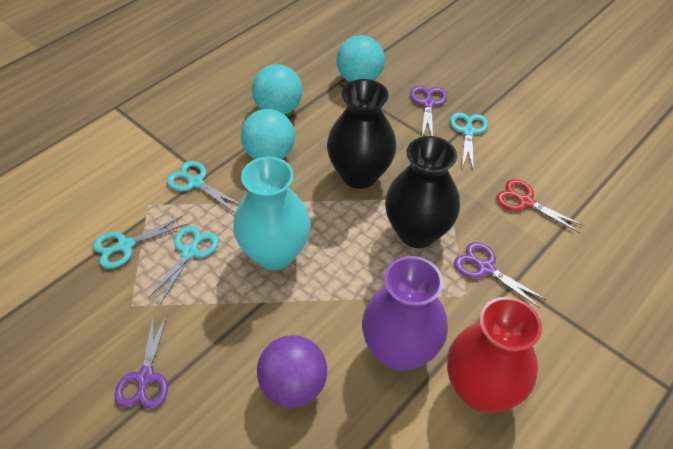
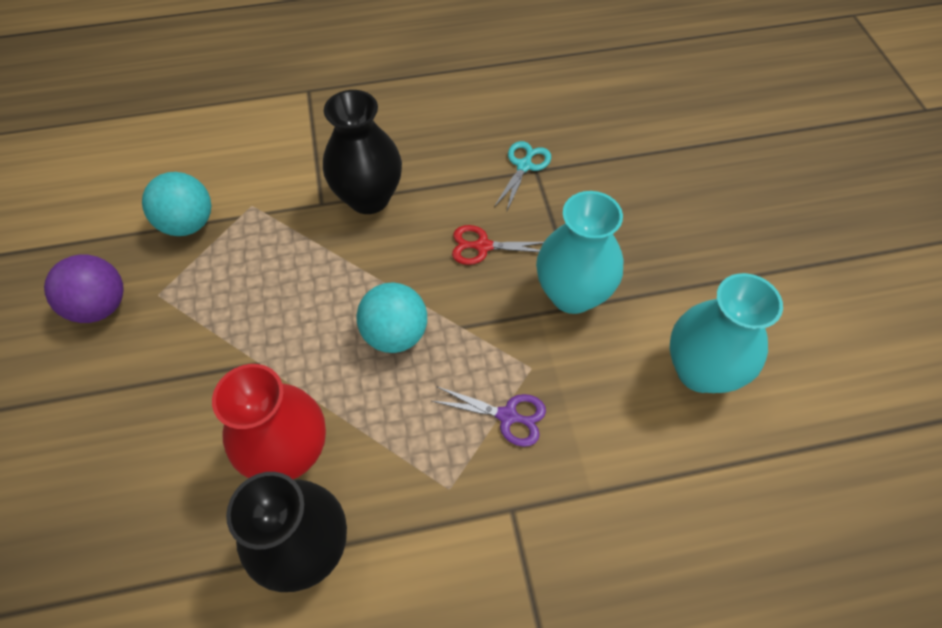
purple scissors: [114,313,168,409] [410,86,447,137] [454,242,547,308] = 3 -> [432,386,546,447] = 1
purple vase: [362,256,448,371] = 1 -> none = 0
turquoise ball: [241,109,295,159] [252,64,303,115] [336,35,385,82] = 3 -> [142,172,211,236] [356,282,427,353] = 2
turquoise scissors: [93,216,187,269] [148,226,219,304] [167,161,240,213] [450,112,488,172] = 4 -> [494,141,551,213] = 1
turquoise vase: [233,157,311,270] = 1 -> [536,191,624,314] [670,273,783,393] = 2

